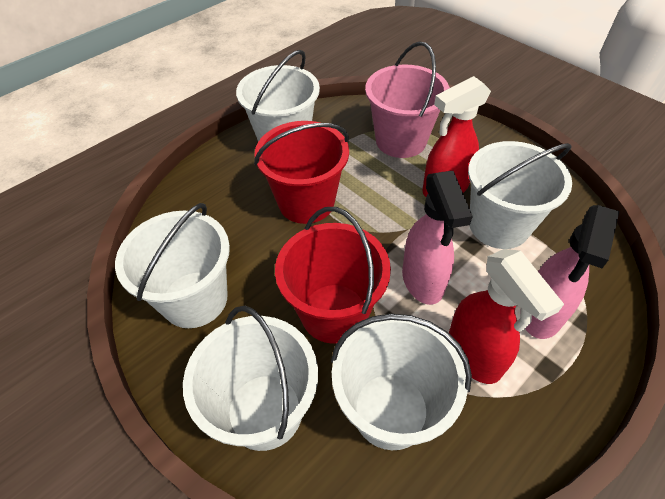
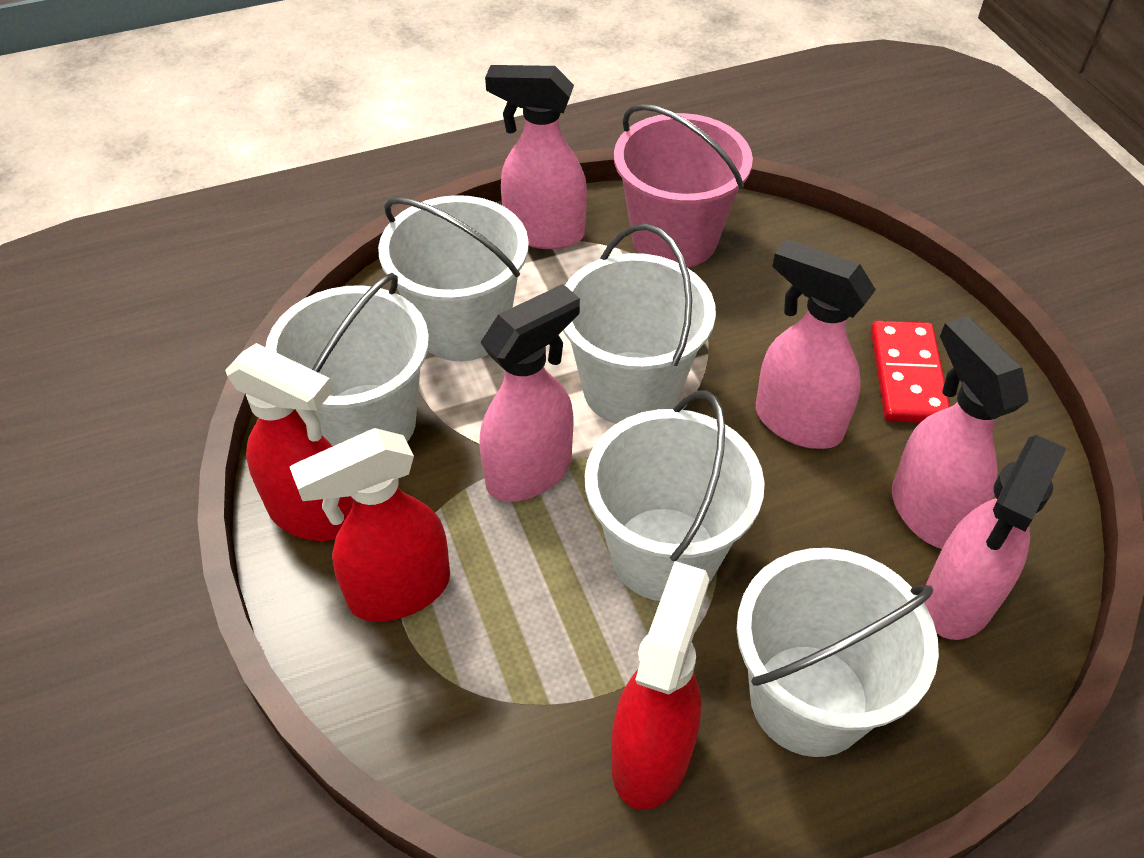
pink spray bottle: [402,171,473,305] [520,205,619,339] = 2 -> [479,284,580,502] [485,65,587,249] [756,239,876,449] [892,316,1028,549] [924,435,1066,640] = 5
red bucket: [254,121,349,224] [275,207,391,344] = 2 -> none = 0
red domino: none = 0 -> [871,321,950,423] = 1
red spray bottle: [422,76,491,197] [449,249,564,384] = 2 -> [225,343,353,541] [290,428,450,622] [611,561,709,810] = 3

